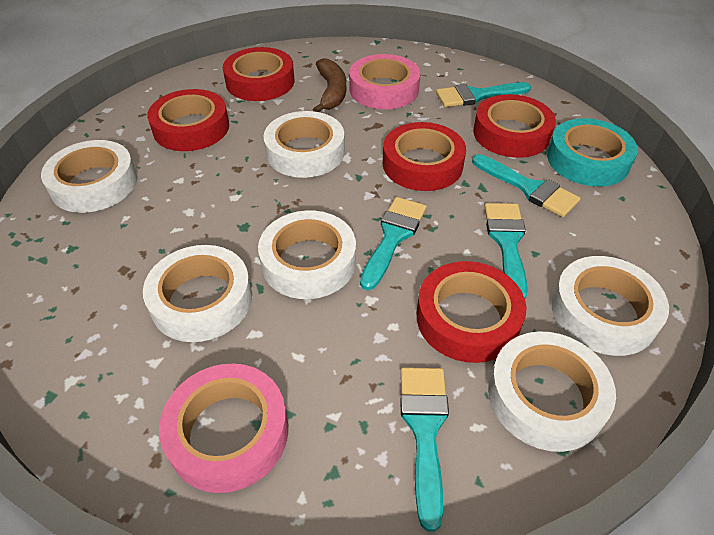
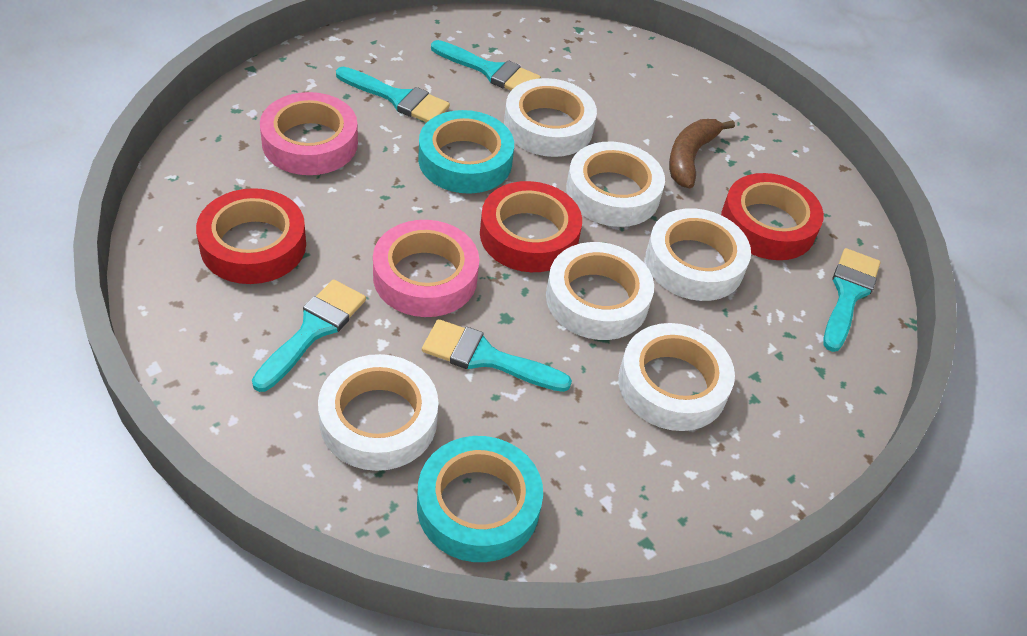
red tape: [147,89,229,151] [223,47,294,101] [383,122,466,191] [417,261,527,363] [473,94,556,158] = 5 -> [196,188,306,284] [480,181,582,272] [721,173,824,260] = 3
turquoise tape: [547,118,638,187] = 1 -> [417,436,543,562] [418,110,514,194] = 2

